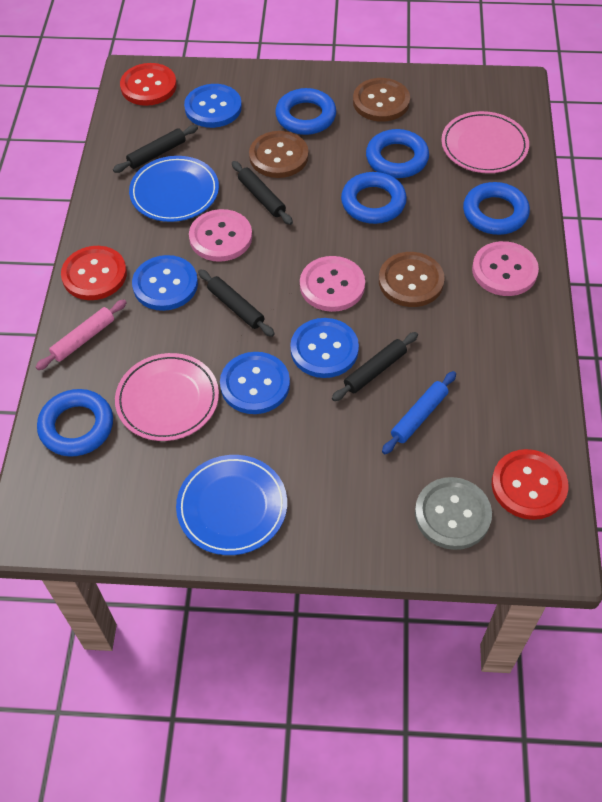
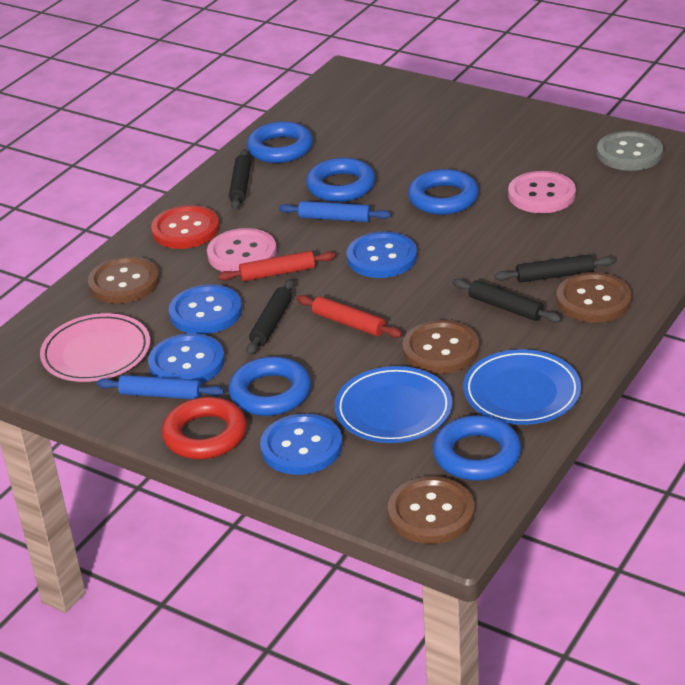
blue rolling pin: [382,371,456,454] = 1 -> [97,375,224,399] [279,201,391,222] = 2
brown button: [249,131,309,178] [353,78,410,122] [379,252,445,307] = 3 -> [88,256,159,304] [388,477,474,544] [403,320,479,374] [557,272,632,322] = 4
pink button: [189,209,252,262] [300,256,365,312] [472,241,539,296] = 3 -> [207,228,277,272] [508,171,576,213] = 2
pink plate: [115,353,219,441] [441,111,529,173] = 2 -> [40,313,150,382] = 1
pink rolling pin: [36,300,127,370] = 1 -> none = 0
red button: [61,246,127,300] [120,63,177,106] [492,449,568,520] = 3 -> [151,205,219,249] = 1
red ring: none = 0 -> [162,397,247,459] = 1
red rolling pin: none = 0 -> [218,251,336,281] [297,295,402,338] = 2

